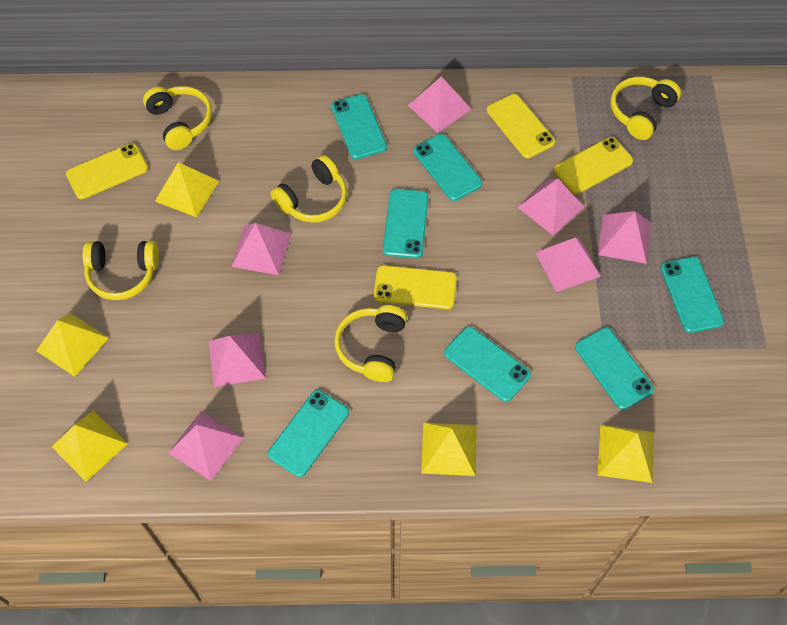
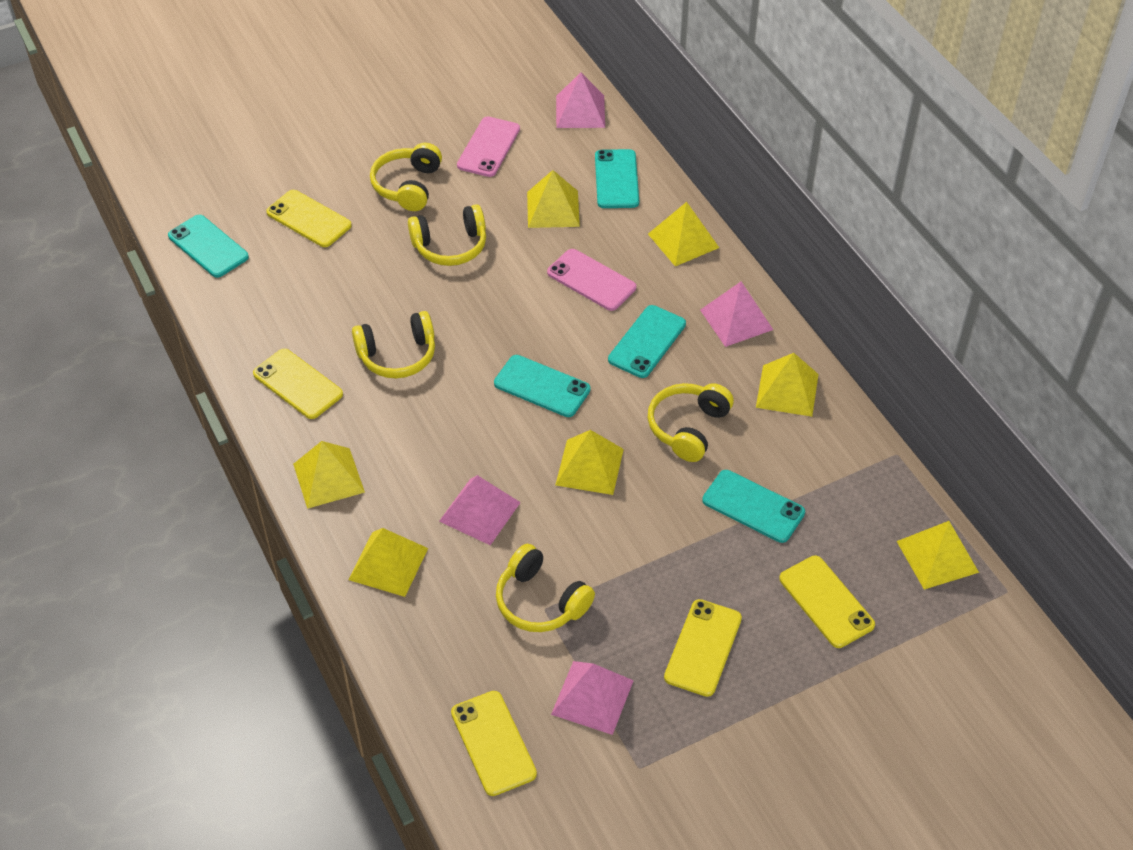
pink phone: none = 0 -> [457,117,520,177] [547,249,636,311] = 2
pink pyramid: [168,411,243,481] [208,333,266,387] [231,223,291,275] [408,76,471,133] [517,179,584,236] [535,237,601,292] [598,211,651,264] = 7 -> [439,475,521,545] [551,661,634,735] [556,72,605,128] [700,281,773,347] = 4
turquoise phone: [268,390,349,477] [331,94,387,159] [383,189,429,258] [413,134,483,201] [444,326,531,402] [575,327,654,410] [660,257,724,333] = 7 -> [168,215,249,278] [494,355,591,417] [595,149,639,208] [608,305,686,378] [702,470,805,543] = 5
yellow phone: [66,143,148,199] [373,265,457,309] [487,94,555,158] [554,137,633,194] = 4 -> [253,349,343,419] [266,190,352,247] [451,691,537,796] [664,599,742,697] [779,556,875,648] = 5
yellow pyramid: [36,313,109,377] [52,410,128,481] [155,162,219,217] [421,423,477,476] [598,425,654,483] = 5 -> [293,441,365,509] [348,528,428,597] [527,170,580,228] [555,430,624,495] [648,202,719,266] [756,353,819,417] [897,521,979,589] = 7

